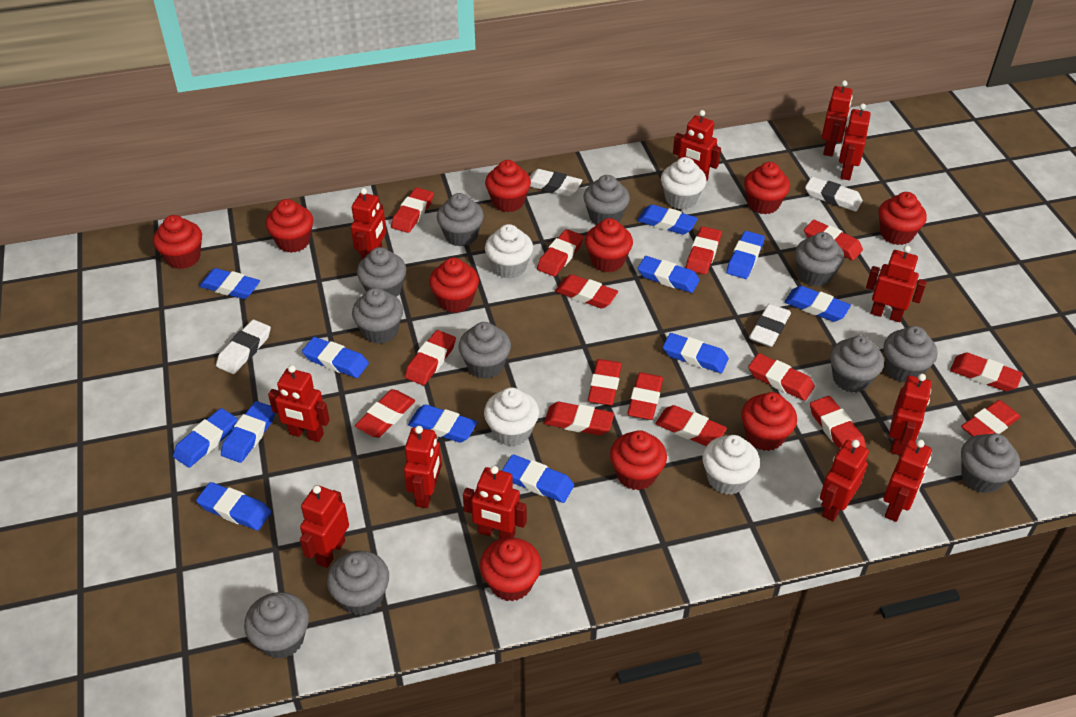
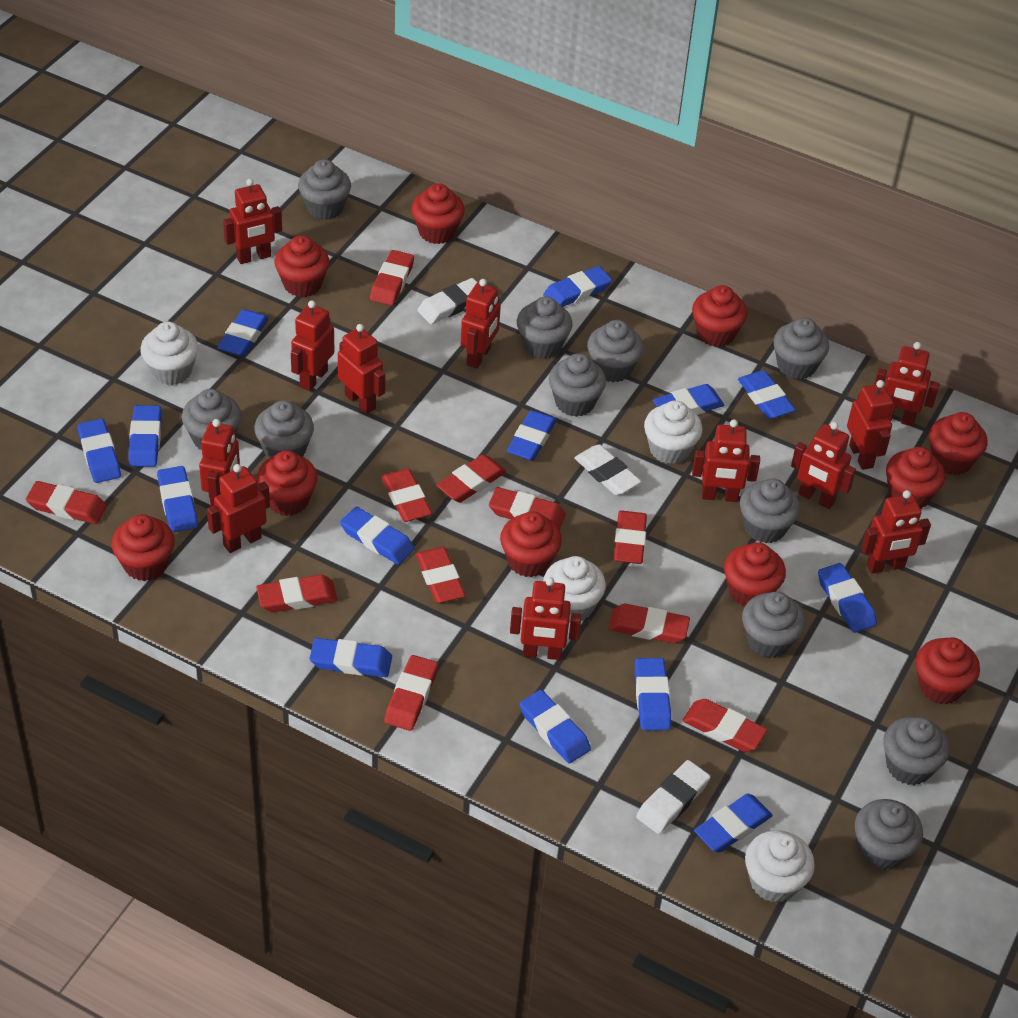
blue eraser: [173,408,237,468] [196,482,272,531] [199,268,260,299] [221,401,275,463] [302,337,369,378] [408,404,477,443] [502,454,574,503] [637,205,698,235] [638,256,700,293] [663,333,729,373] [726,231,765,279] [785,286,851,322] = 12 -> [77,419,121,483] [128,405,162,467] [157,466,198,532] [217,309,269,356] [309,638,392,677] [340,506,415,565] [507,410,557,461] [519,690,591,763] [543,266,612,307] [635,658,671,731] [653,384,724,415] [694,794,773,853] [738,370,795,419] [818,563,877,633] = 14
red eraser: [355,389,415,438] [391,188,434,233] [405,330,456,385] [537,229,584,277] [544,402,614,435] [555,274,618,309] [588,359,622,405] [627,372,663,420] [656,405,727,446] [686,226,722,275] [748,353,815,401] [804,220,863,260] [810,396,866,449] [950,353,1023,391] [961,400,1020,437] = 15 -> [26,481,107,524] [256,575,338,612] [370,250,414,306] [381,469,432,522] [384,655,438,731] [416,547,466,603] [436,454,506,503] [489,487,566,530] [609,604,690,643] [614,510,647,564] [682,699,767,752] = 11
white eraser: [216,320,271,374] [530,169,583,196] [749,304,791,347] [805,177,863,212] = 4 -> [418,278,478,324] [574,444,641,495] [636,760,711,834] = 3

